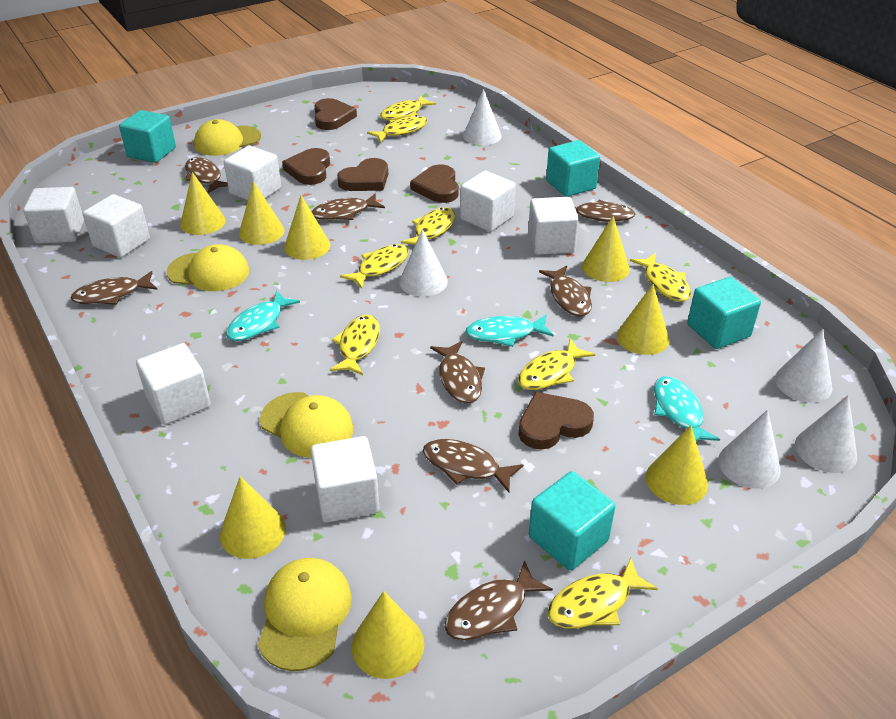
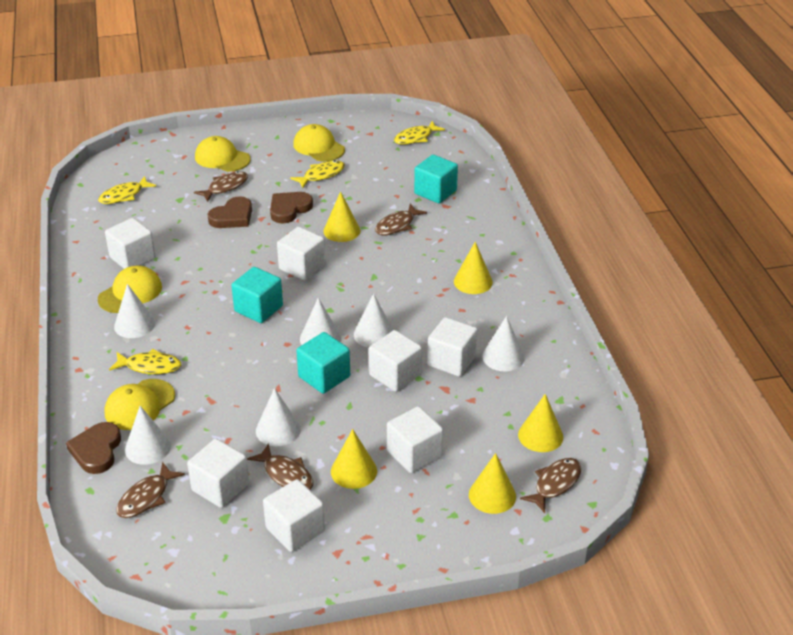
brown fish: [70,271,158,305] [185,157,228,193] [311,193,385,220] [423,439,524,492] [430,341,485,403] [444,560,553,640] [539,266,592,316] [575,200,635,222] = 8 -> [116,462,185,518] [194,171,248,202] [247,443,313,490] [375,204,427,235] [520,458,581,513] = 5
brown heart: [282,148,330,185] [314,98,357,130] [337,158,388,191] [410,164,459,203] [519,392,594,450] = 5 -> [66,422,121,474] [208,196,252,228] [270,192,313,223] = 3
turquoise cube: [119,110,176,163] [529,471,615,571] [546,140,600,197] [687,277,761,349] = 4 -> [231,267,283,323] [296,332,350,394] [414,155,458,203] = 3
turquoise fish: [226,290,300,341] [465,315,554,347] [654,376,720,441] = 3 -> none = 0
white cone: [399,229,448,297] [463,89,502,145] [718,410,781,488] [775,329,832,403] [795,395,857,473] = 5 -> [114,284,155,338] [125,406,171,465] [256,388,301,446] [300,298,341,345] [354,293,393,348] [482,316,524,371] = 6
yellow cone: [180,172,226,235] [220,476,286,559] [239,181,284,245] [284,196,330,260] [352,591,424,679] [582,216,630,282] [617,284,669,355] [645,425,708,505] = 8 -> [323,191,361,242] [331,429,377,489] [454,242,493,294] [469,453,516,514] [518,394,563,452] = 5
yellow fish: [330,315,380,375] [340,244,409,289] [367,115,427,143] [380,96,436,120] [401,207,455,244] [518,339,595,390] [547,558,658,629] [630,253,691,302] = 8 -> [98,176,156,204] [109,349,181,374] [290,160,345,188] [394,121,445,145] = 4

